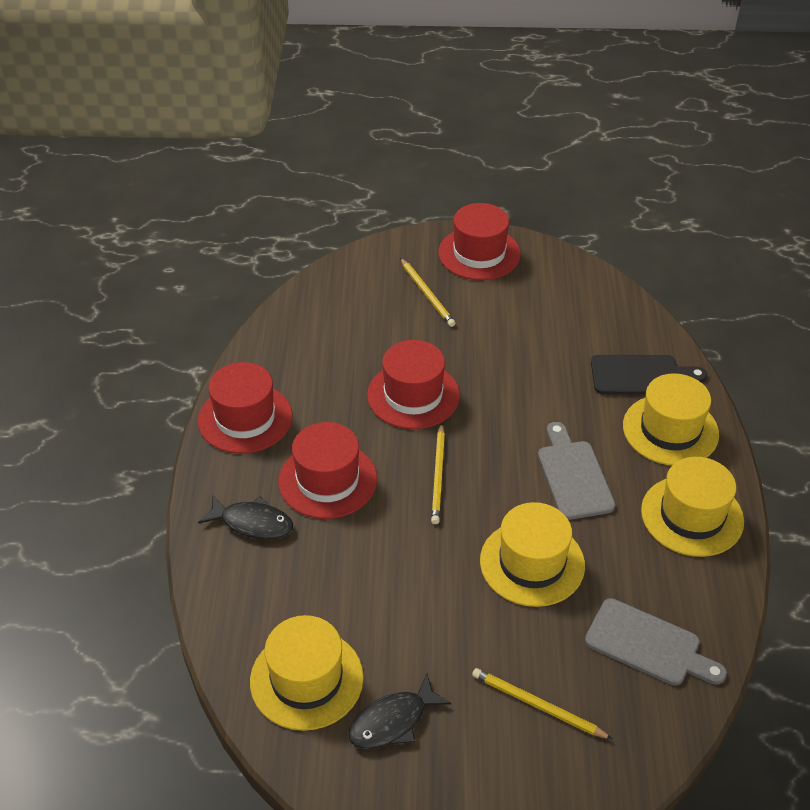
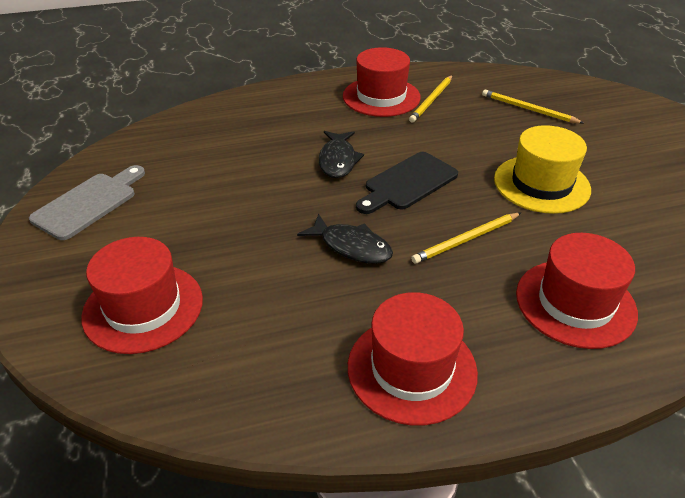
grey cutting board: [538,422,615,520] [585,598,727,686] = 2 -> [29,165,145,240] = 1
yellow hat: [250,615,364,731] [480,502,585,607] [623,373,719,466] [641,457,744,557] = 4 -> [494,125,591,214] = 1

